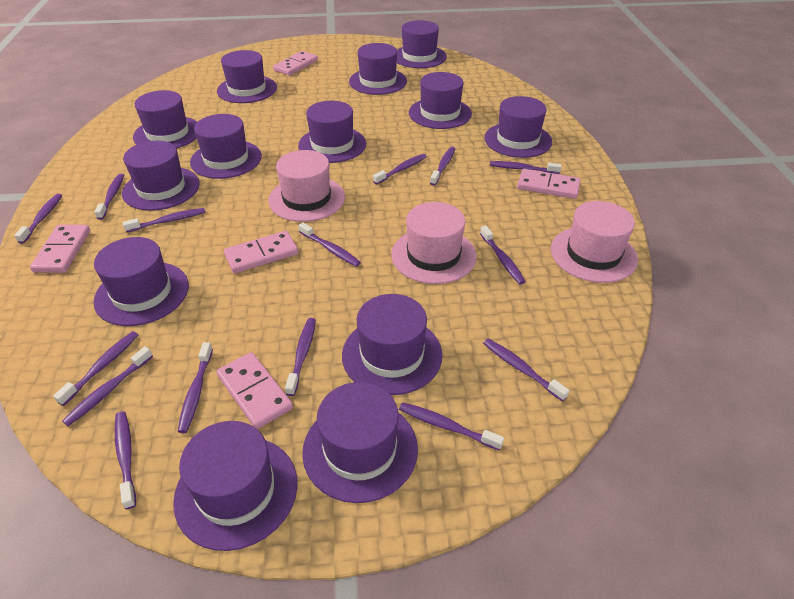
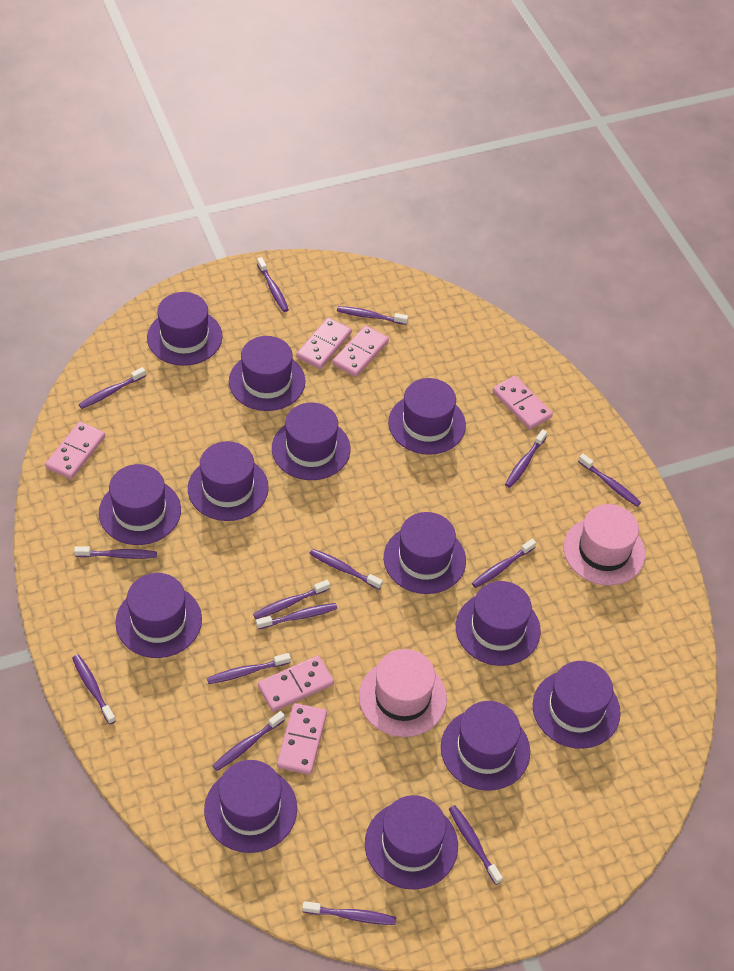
pink domino: [30,225,90,273] [217,352,293,429] [224,231,298,273] [273,51,318,76] [517,169,581,199] = 5 -> [45,422,105,479] [258,656,334,712] [277,703,327,775] [296,318,352,369] [332,325,389,377] [492,376,553,430] = 6
pink hat: [268,150,345,222] [391,202,477,284] [551,201,638,283] = 3 -> [359,649,447,737] [564,504,645,585] = 2

